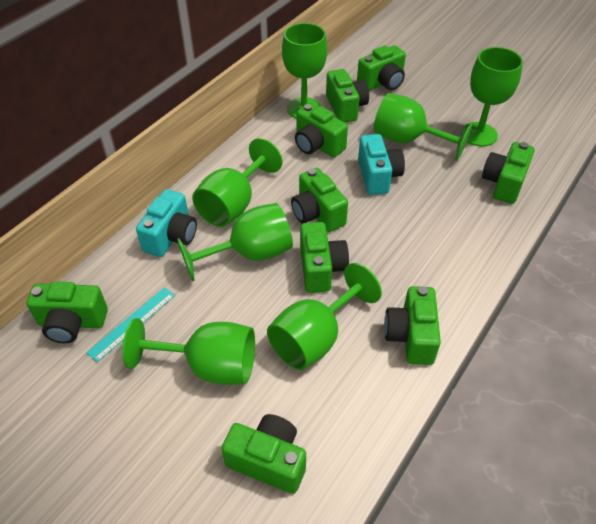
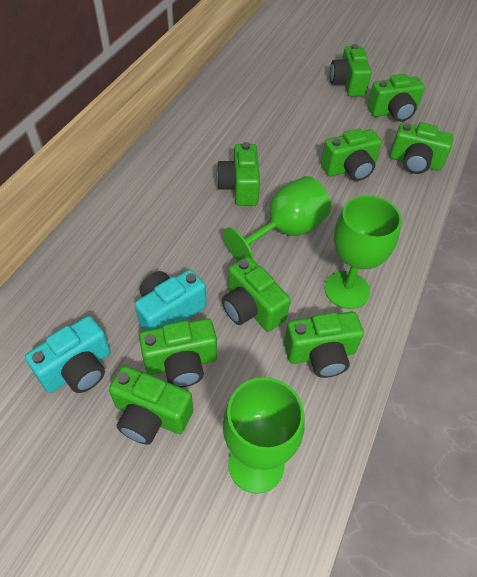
green goblet: [122,318,255,385] [177,203,293,281] [192,138,282,227] [267,263,382,370] [282,23,327,119] [373,93,472,161] [461,47,523,146] = 7 -> [223,176,331,261] [223,377,305,494] [325,195,402,309] = 3
turquoise ruler: [87,287,175,362] = 1 -> none = 0

